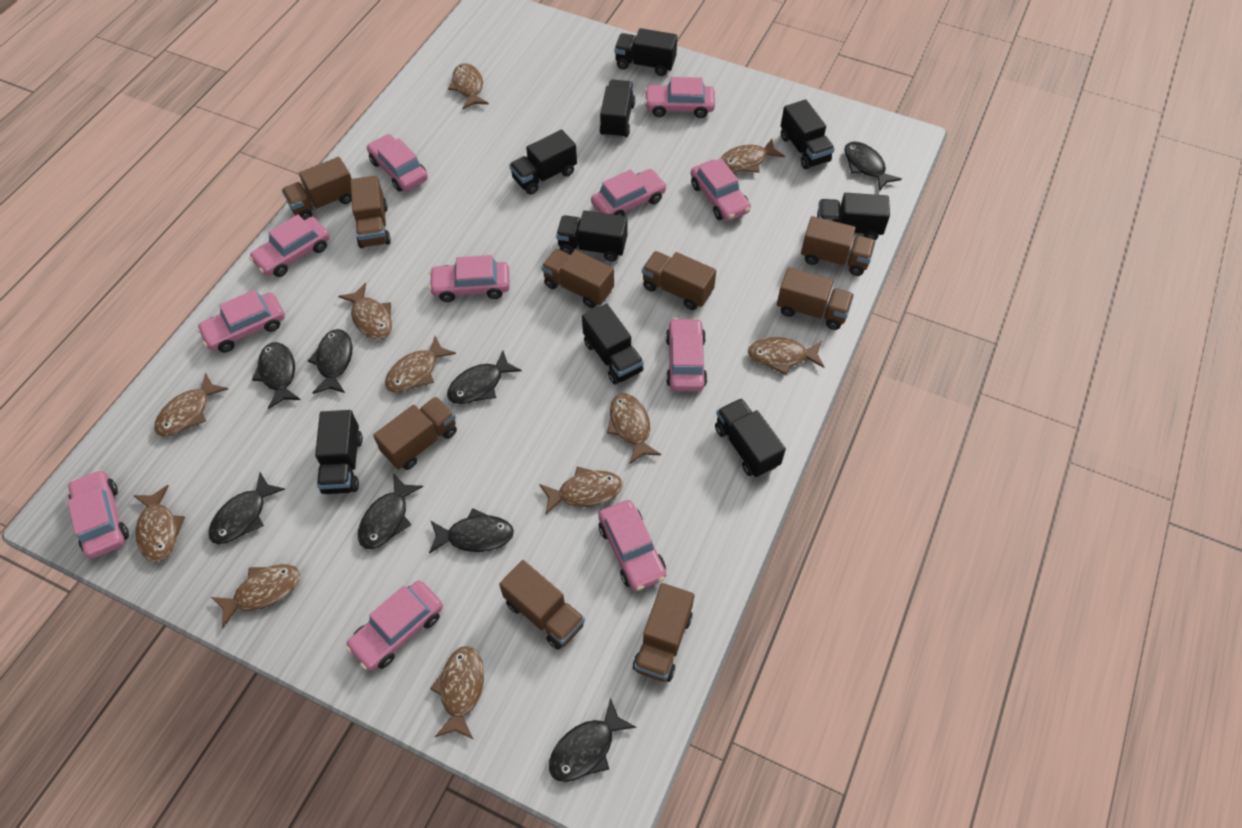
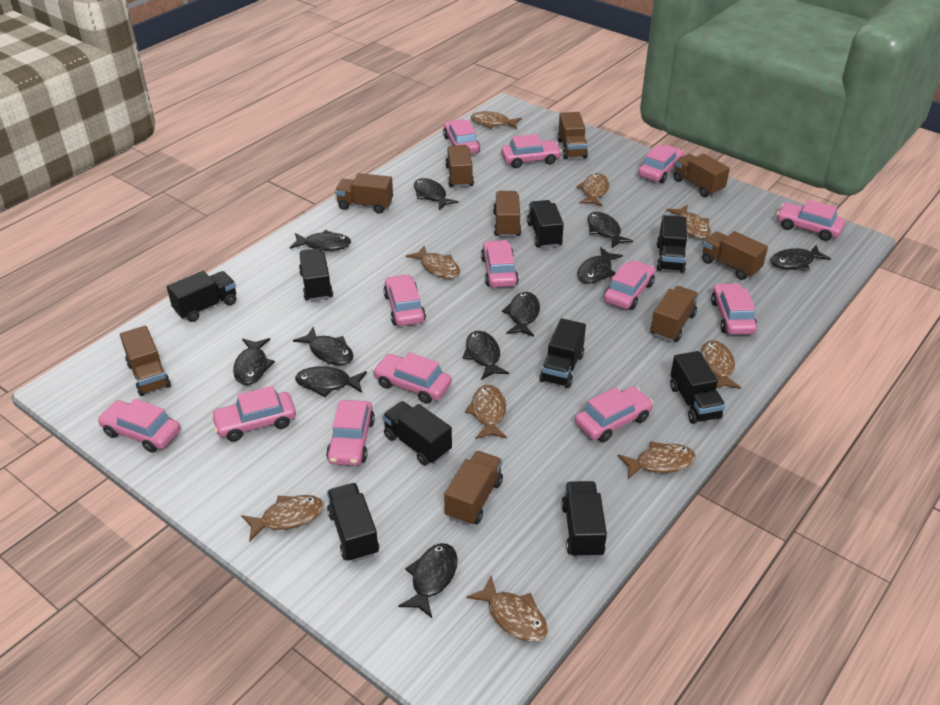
black fish: [208,472,285,544] [252,342,301,409] [308,329,352,394] [358,474,423,549] [429,508,514,554] [447,351,522,404] [549,698,636,782] [844,142,902,191] = 8 -> [233,338,275,385] [290,230,351,251] [293,327,353,365] [295,366,367,397] [398,543,458,618] [414,178,458,210] [463,331,509,380] [502,292,540,337] [577,247,623,284] [588,212,633,248] [770,245,831,271] = 11
brown fish: [133,485,185,562] [154,373,228,436] [211,564,300,628] [338,283,392,340] [385,336,456,393] [430,646,484,739] [448,63,489,109] [539,467,623,515] [607,393,661,464] [720,139,785,173] [748,337,824,375] = 11 -> [241,495,324,542] [406,246,460,279] [465,385,507,439] [467,576,548,642] [471,111,522,129] [576,173,609,207] [618,441,696,479] [666,205,711,239] [701,340,741,389] = 9
pink car: [67,470,129,559] [197,290,285,353] [249,214,330,277] [346,581,443,671] [367,134,428,192] [429,255,510,302] [591,169,667,216] [598,500,666,591] [644,77,715,118] [666,318,707,391] [691,158,751,221] = 11 -> [98,399,181,453] [211,386,296,442] [326,400,375,466] [373,352,452,404] [383,274,426,326] [443,119,480,154] [481,240,519,287] [501,134,562,168] [575,386,653,442] [604,260,655,310] [638,144,684,183] [711,283,757,335] [777,200,845,241] = 13

